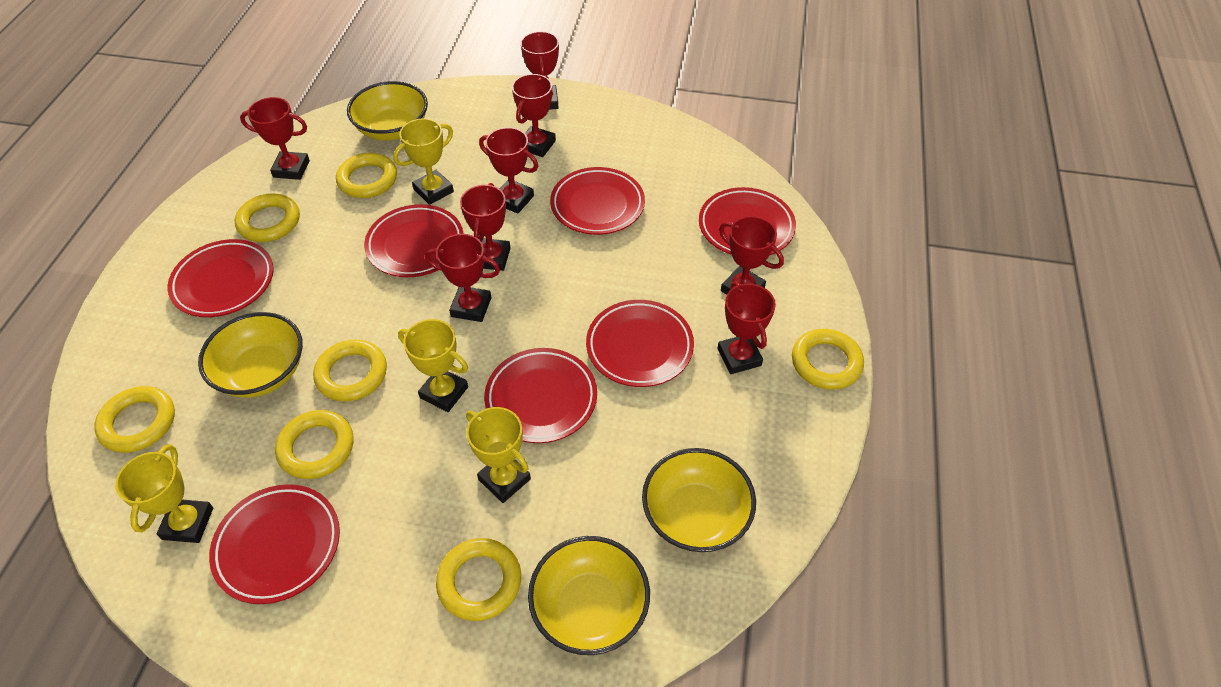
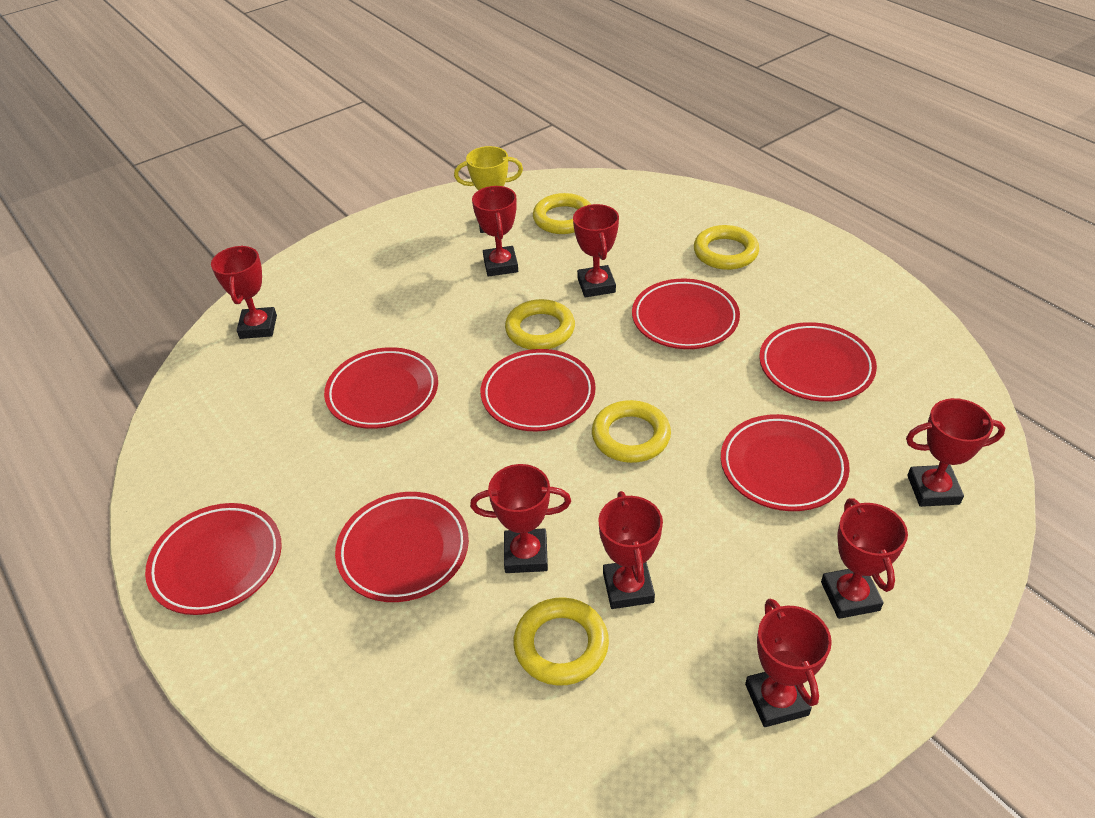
yellow bowl: [198,312,303,398] [347,81,428,141] [528,536,650,655] [642,448,756,552] = 4 -> none = 0
yellow ring: [94,386,175,453] [235,193,300,242] [275,410,354,479] [313,339,387,402] [336,153,397,198] [436,538,521,621] [792,329,864,390] = 7 -> [505,299,575,350] [513,597,609,686] [533,193,591,234] [592,400,671,463] [694,225,759,270] = 5
yellow trophy: [115,444,213,543] [393,118,454,205] [398,319,468,412] [466,407,531,503] = 4 -> [454,146,523,233] = 1

